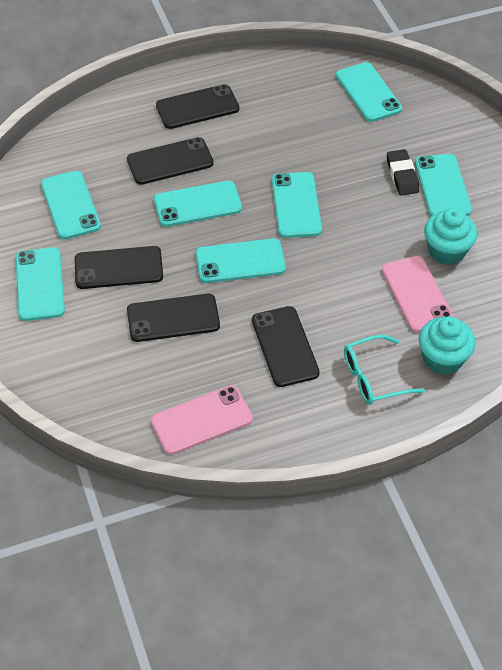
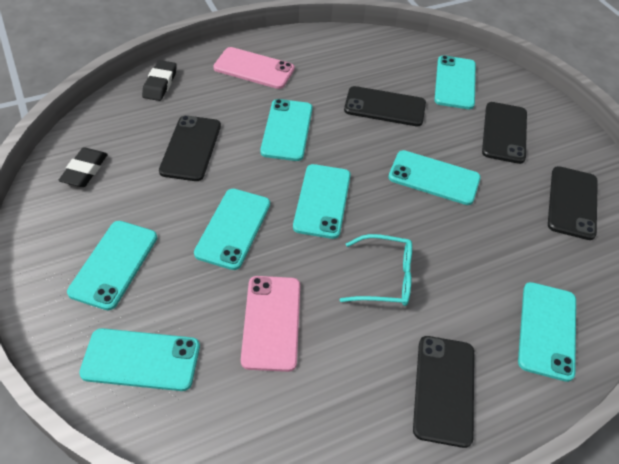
black eraser: [387,149,419,195] = 1 -> [59,147,108,187] [142,60,177,101] = 2
turquoise cupcake: [418,316,475,375] [424,208,477,265] = 2 -> none = 0
turquoise phone: [15,247,65,321] [41,171,101,239] [154,181,242,227] [196,238,286,283] [272,172,322,238] [336,62,402,122] [415,154,472,217] = 7 -> [67,221,157,310] [79,328,200,391] [194,189,270,270] [260,99,313,161] [293,164,351,239] [388,150,481,205] [434,55,476,109] [518,282,576,382] = 8

